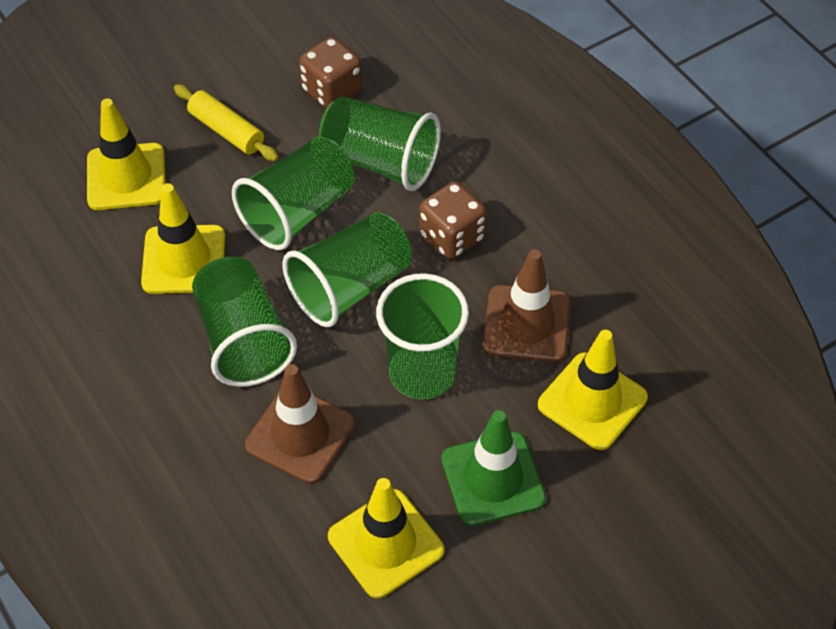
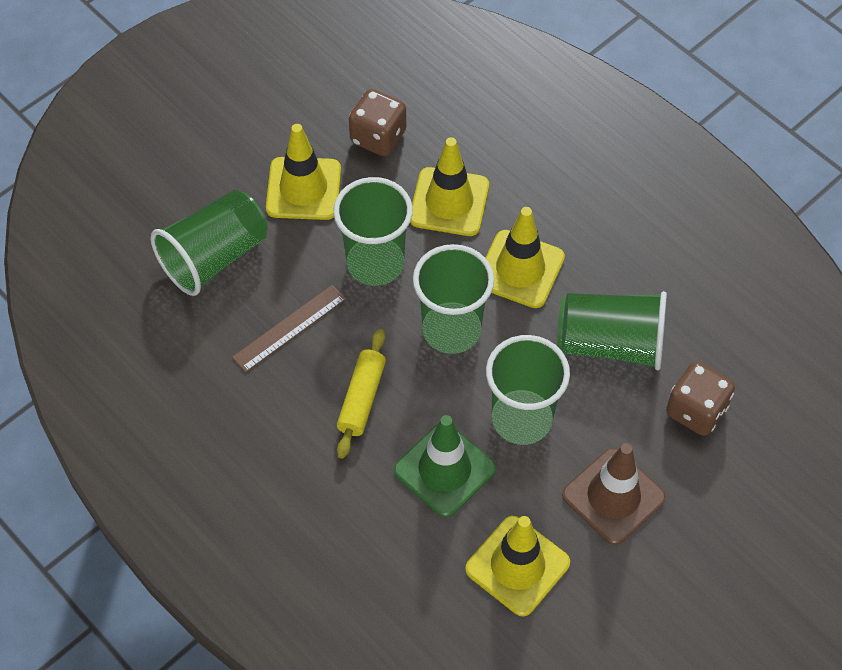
brown ruler: none = 0 -> [232,285,346,372] = 1
brown traffic cone: [245,364,355,484] [483,249,571,362] = 2 -> [562,443,666,545] = 1

